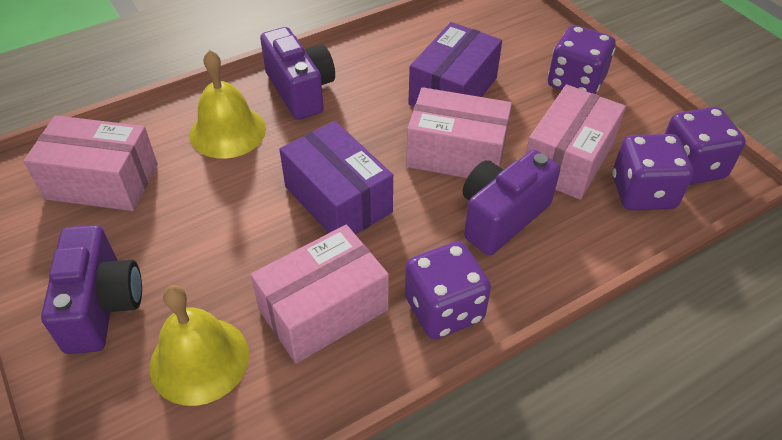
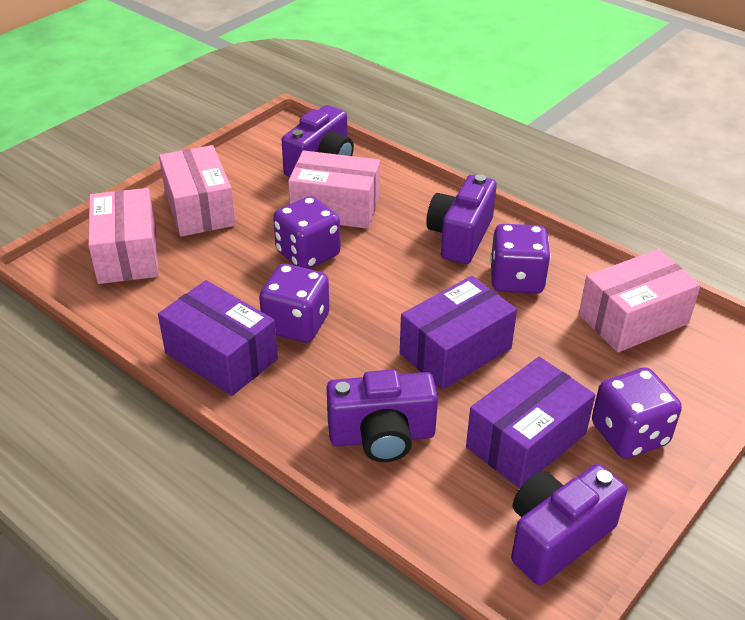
purple box: [279,121,393,235] [408,22,502,106] = 2 -> [158,280,278,396] [400,276,517,390] [466,357,595,488] = 3
purple camera: [41,225,142,354] [260,27,335,120] [463,150,560,255] = 3 -> [282,105,354,177] [327,370,438,462] [426,174,497,264] [511,464,627,585] = 4
yellow bell: [150,285,249,406] [190,50,266,158] = 2 -> none = 0

